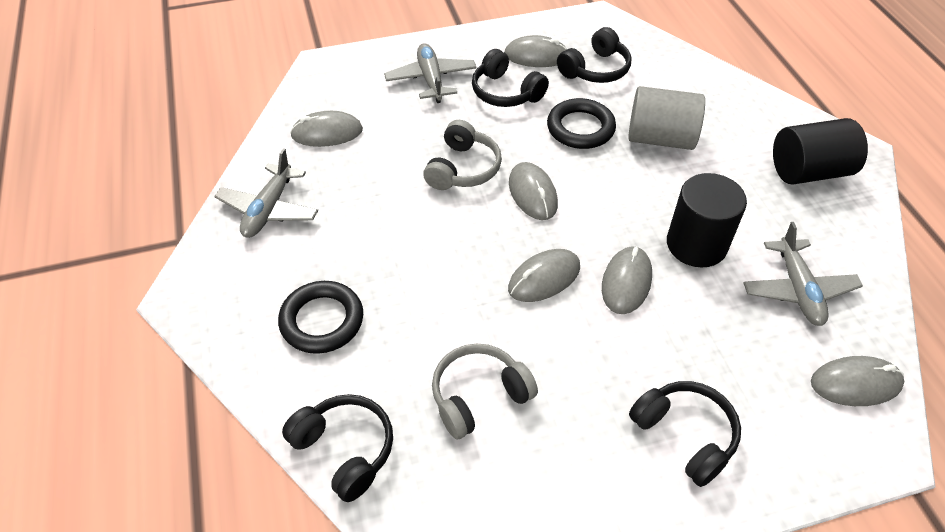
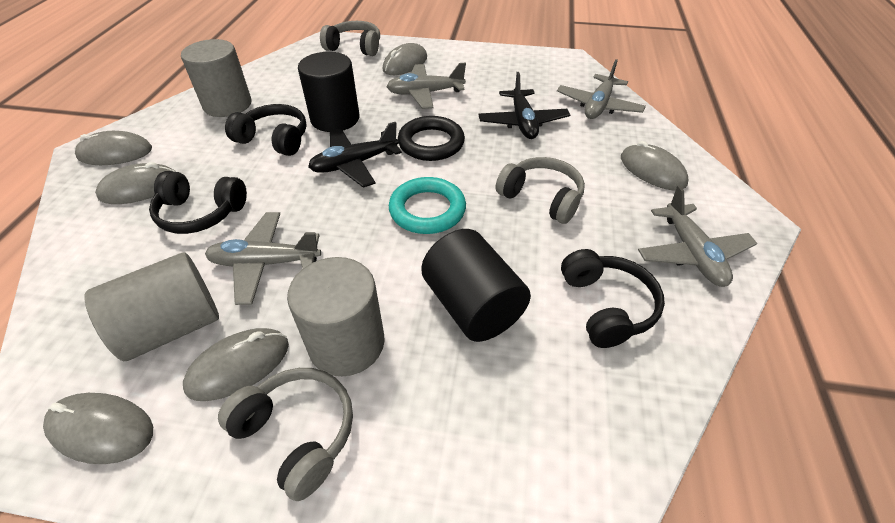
black headphones: [282,394,393,502] [472,49,549,107] [557,27,631,83] [629,381,741,487] = 4 -> [149,171,247,234] [225,104,306,156] [561,249,665,348] = 3
black plane: none = 0 -> [308,122,402,188] [478,72,570,139] = 2
black ring: [278,281,363,354] [547,98,616,149] = 2 -> [398,116,465,161] = 1
grey cylinder: [628,86,705,150] = 1 -> [84,252,219,361] [181,39,251,117] [287,257,385,376] = 3
grey headphones: [423,120,502,190] [432,344,538,439] = 2 -> [218,368,353,501] [320,21,380,56] [496,157,585,224] = 3
grey plane: [214,148,318,238] [384,43,477,103] [743,222,863,326] = 3 -> [205,212,321,305] [386,63,466,109] [557,59,646,119] [638,185,757,287] = 4
turquoise ring: none = 0 -> [389,177,466,234] = 1

